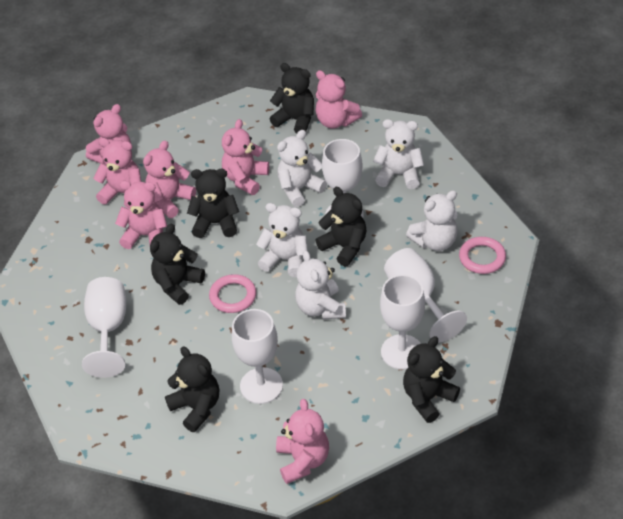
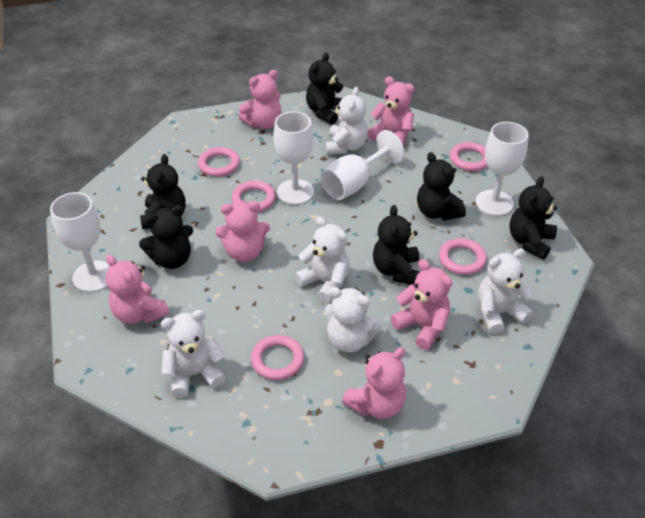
pink ring: [209,274,256,313] [459,237,506,274] = 2 -> [198,147,240,177] [232,181,276,212] [251,335,304,380] [439,238,487,275] [450,142,487,171] = 5
pink teddy bear: [86,104,131,164] [93,138,141,208] [115,181,167,249] [143,141,196,218] [222,119,269,195] [276,399,329,484] [315,70,362,129] = 7 -> [106,255,169,324] [215,201,270,262] [239,70,281,129] [342,347,406,419] [368,76,414,145] [391,259,453,350] = 6
white goblet: [82,277,126,378] [232,309,283,404] [322,139,364,218] [380,274,425,370] [384,248,467,343] = 5 -> [50,192,110,292] [274,111,314,205] [320,130,405,200] [476,122,529,216] = 4

